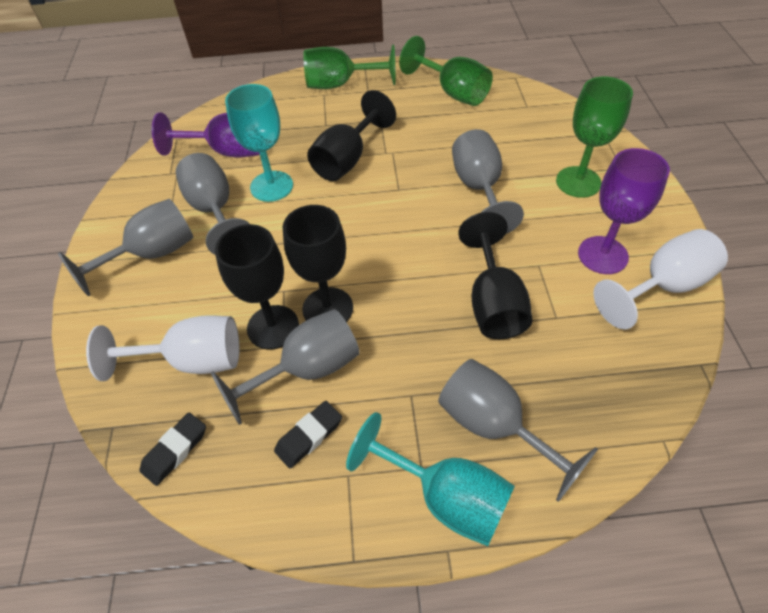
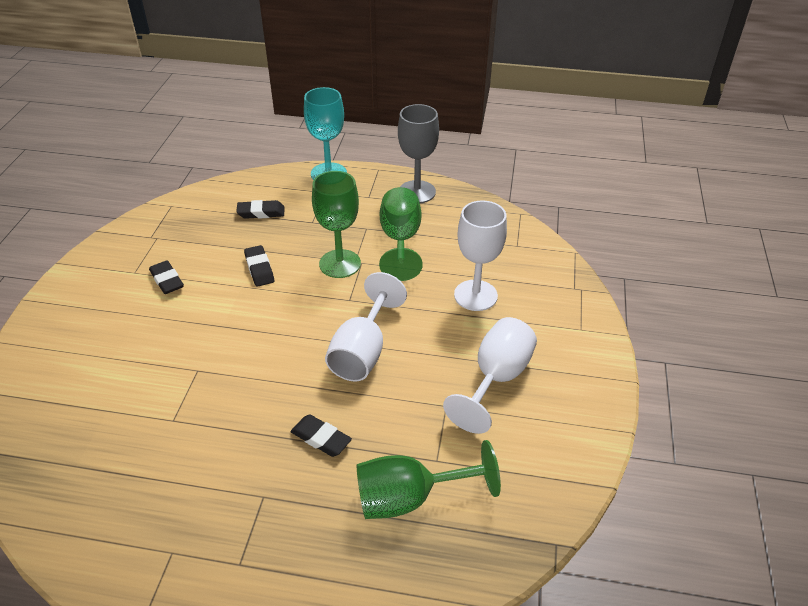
black eraser: [140,413,206,486] [274,401,342,469] = 2 -> [149,260,184,294] [236,200,285,219] [244,245,274,287] [291,414,352,457] = 4
black goblet: [215,224,299,350] [283,205,353,322] [307,90,396,181] [458,212,532,339] = 4 -> none = 0
grey goblet: [58,199,193,296] [176,153,250,255] [211,309,360,425] [438,359,598,502] [452,129,524,234] = 5 -> [398,104,439,203] = 1
purple goblet: [152,113,260,157] [578,148,670,274] = 2 -> none = 0
turquoise goblet: [225,84,293,202] [346,412,515,546] = 2 -> [304,87,347,180] = 1
white goblet: [86,315,239,381] [593,229,728,329] = 2 -> [325,272,407,382] [443,317,537,434] [454,200,507,311] = 3

